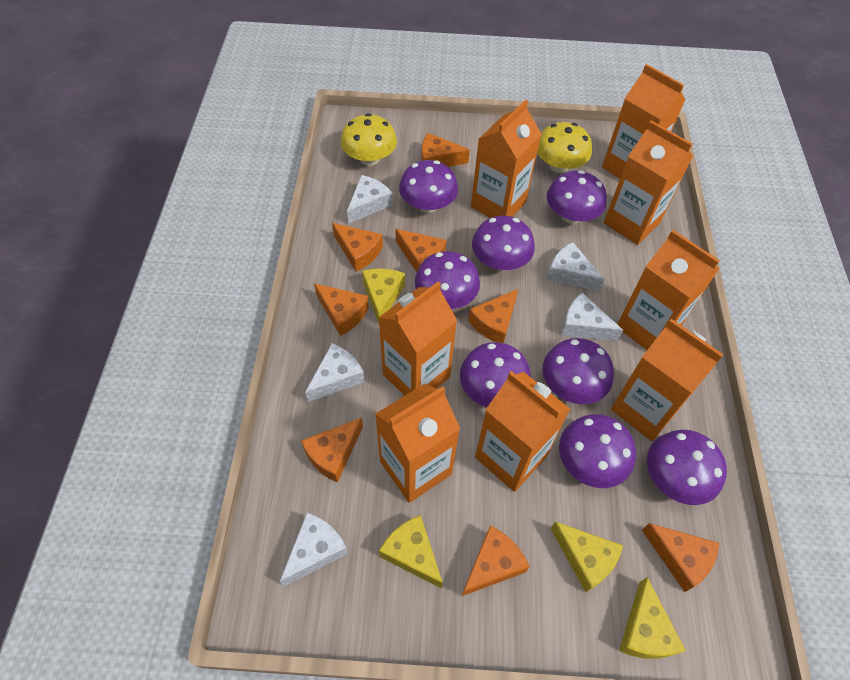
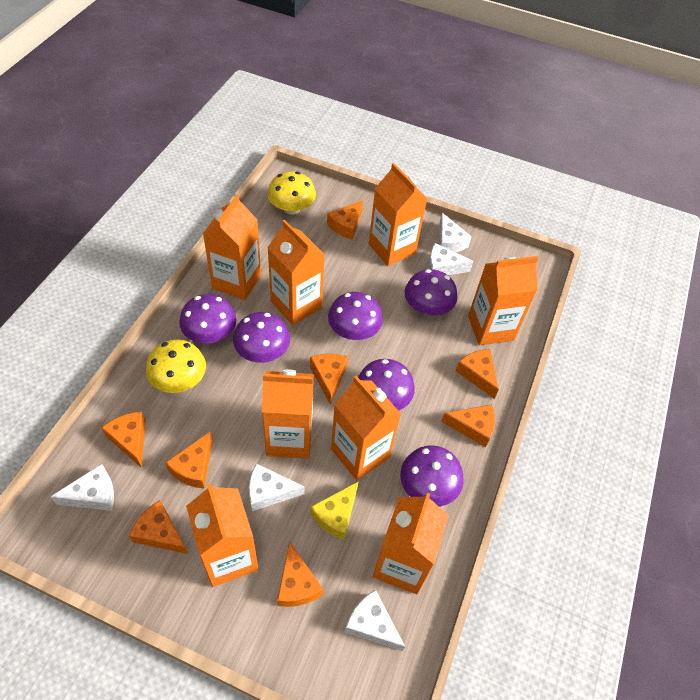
purple mushroom: [399,160,458,213] [415,251,480,309] [460,342,531,407] [472,216,535,270] [542,338,614,404] [547,170,607,224] [559,414,636,488] [647,430,727,505] = 8 -> [179,294,236,344] [233,312,290,363] [328,292,383,340] [358,359,415,411] [400,445,464,507] [405,269,458,316] = 6
yellow cheese: [362,268,405,323] [379,515,443,589] [551,522,623,592] [619,577,686,659] = 4 -> [310,481,359,540] = 1

